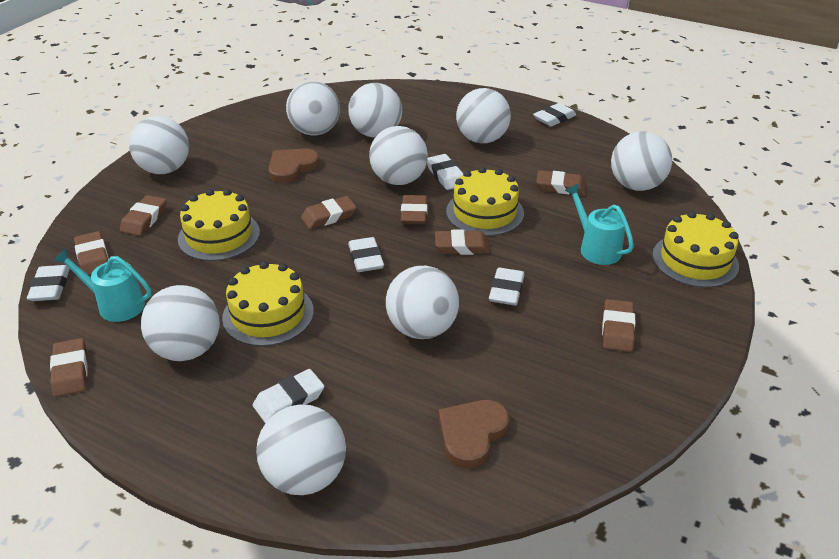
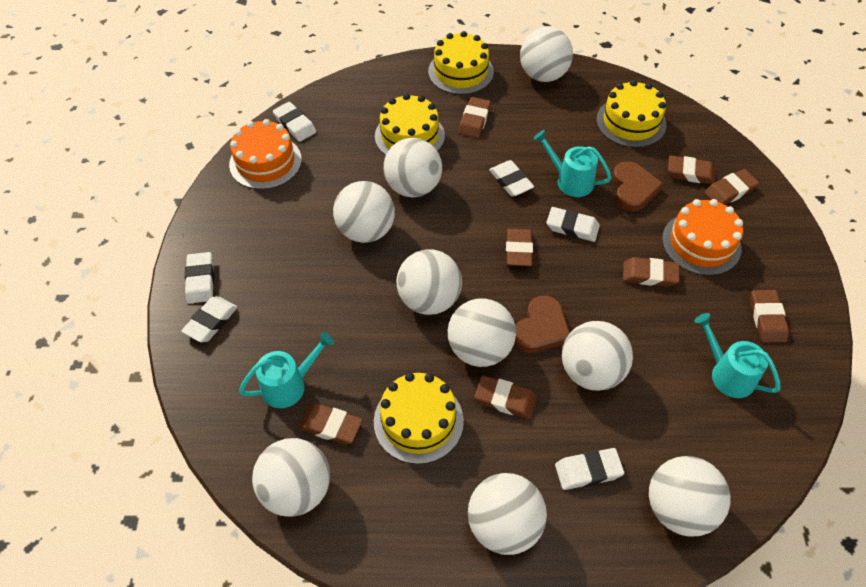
orange cake: none = 0 -> [229,119,302,190] [662,199,743,275] = 2
turquoise watering can: [54,248,152,322] [565,184,634,265] = 2 -> [239,332,334,408] [533,130,612,197] [694,313,781,398] = 3

